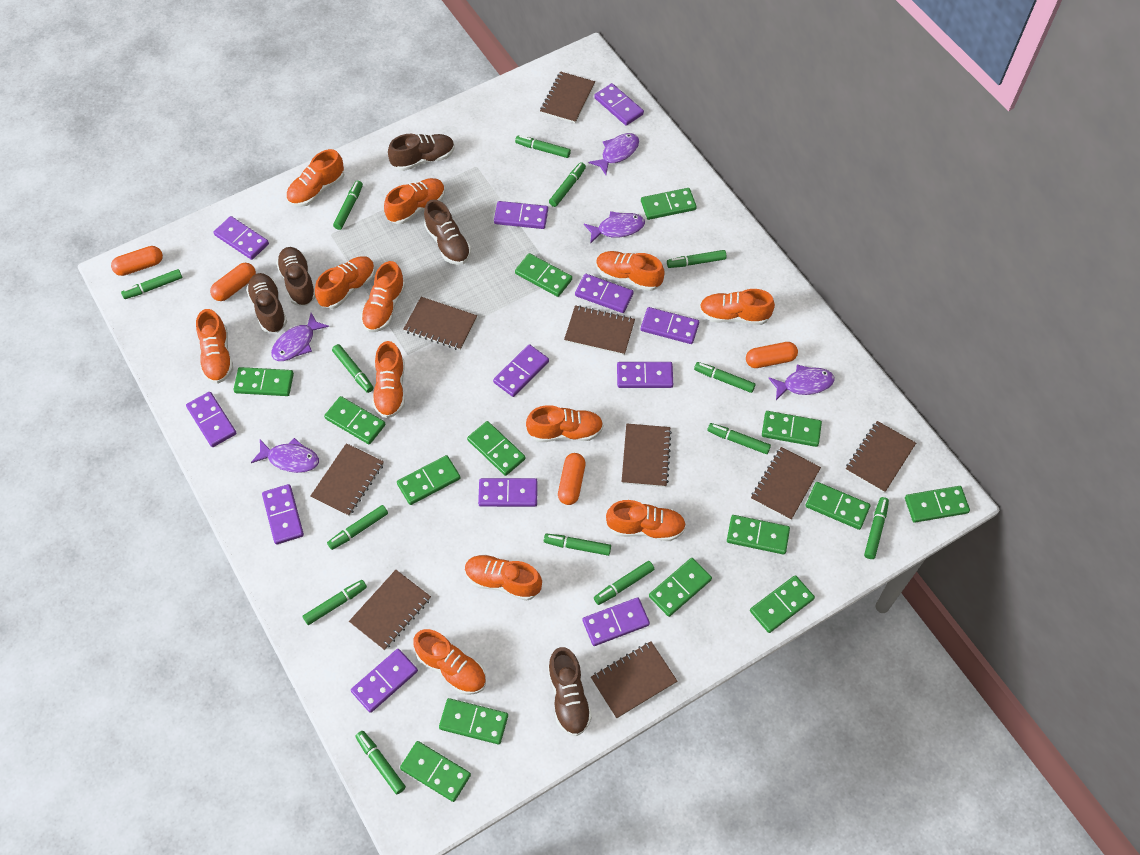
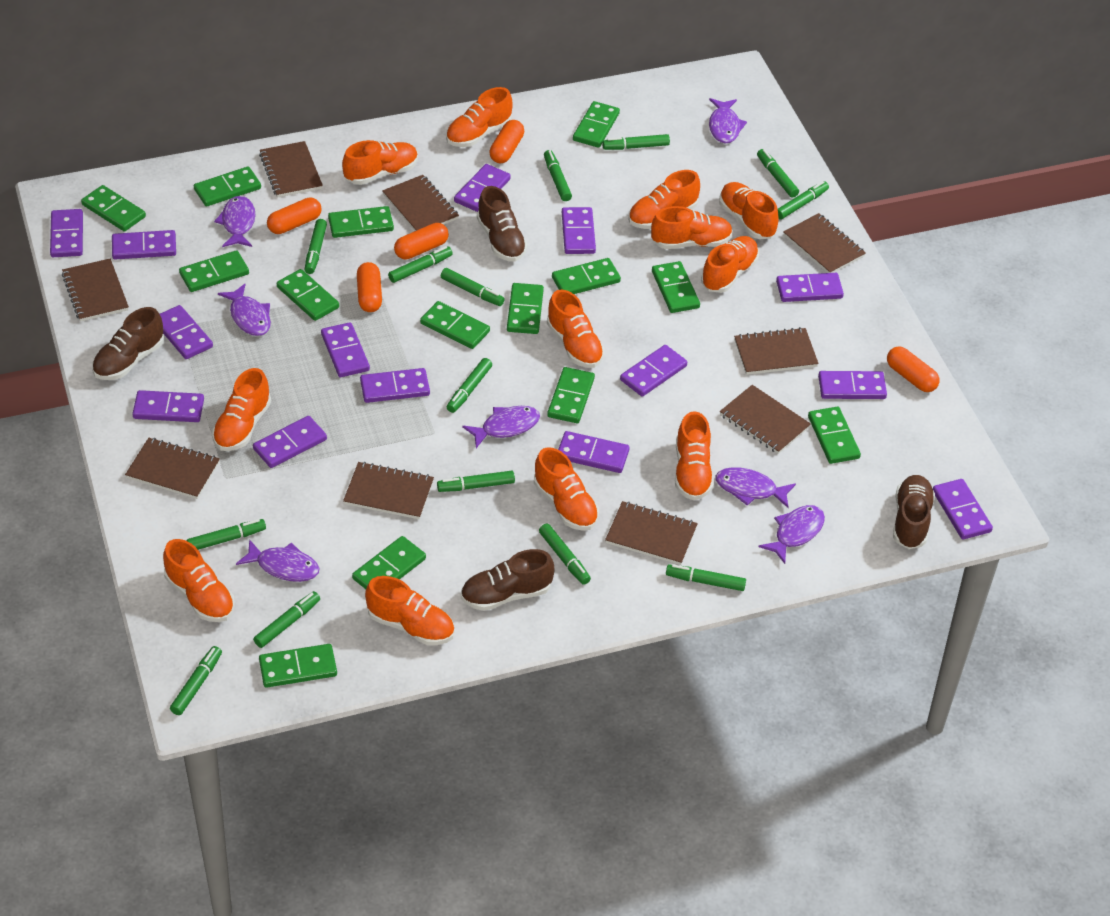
brown shoe: [246,273,287,333] [276,247,315,306] [388,134,455,171] [424,199,471,265] [548,647,592,736] = 5 -> [92,307,164,380] [461,549,555,611] [477,186,528,262] [893,475,935,549] = 4
orange capsule: [111,246,163,276] [210,263,256,301] [558,453,586,505] [746,342,798,368] = 4 -> [267,197,322,234] [357,262,382,312] [394,223,449,259] [489,120,524,164] [887,346,940,392] = 5
purple domino: [186,392,237,447] [214,216,269,260] [262,484,304,545] [351,649,418,713] [478,478,538,507] [493,344,549,397] [494,201,548,229] [575,274,634,313] [583,597,650,646] [594,83,644,126] [617,362,673,388] [641,307,699,344] = 12 -> [50,209,83,257] [112,230,176,259] [132,390,204,422] [160,305,213,359] [253,416,327,468] [321,322,370,377] [360,368,430,403] [454,164,511,212] [558,431,629,473] [562,207,596,254] [620,345,687,397] [776,273,844,302] [818,371,887,399] [933,479,993,540] = 14
purple fish: [251,438,319,473] [271,313,329,361] [584,211,645,244] [588,133,639,175] [769,365,835,400] = 5 -> [214,196,255,247] [218,284,271,336] [236,539,320,582] [462,406,540,448] [709,98,747,144] [716,467,796,508] [758,505,825,564] = 7

